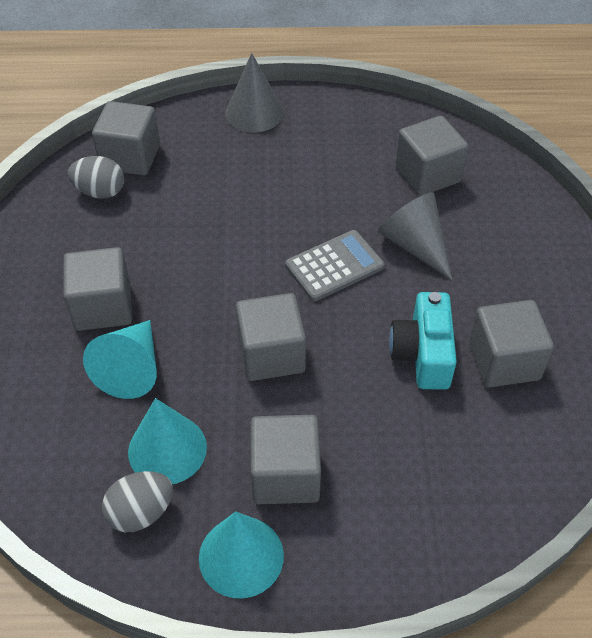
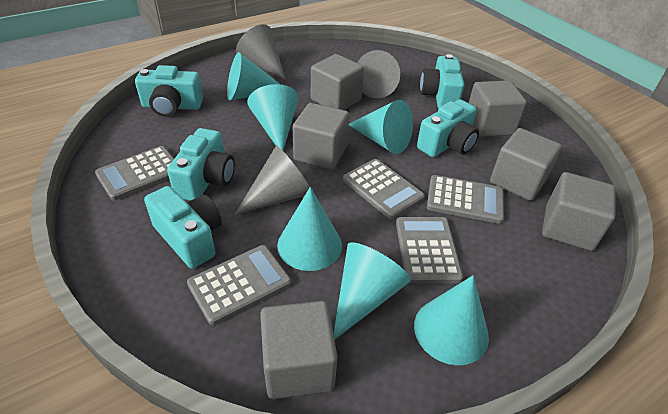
grey calculator: [285,230,384,301] = 1 -> [95,146,174,200] [187,245,291,325] [343,159,425,219] [396,217,463,283] [427,175,504,224] = 5
grey cone: [225,53,284,132] [378,192,452,280] = 2 -> [235,145,310,215] [236,24,286,80] [357,50,400,98] = 3
grey egg: [68,156,125,199] [102,471,173,532] = 2 -> none = 0
turquoise camera: [389,292,457,390] = 1 -> [135,65,203,117] [144,186,222,269] [167,128,235,201] [417,100,479,157] [420,54,465,108] = 5
turquoise cone: [83,320,157,399] [128,398,207,484] [199,512,284,599] = 3 -> [227,52,280,100] [247,84,298,151] [277,187,342,271] [334,242,411,340] [349,100,413,154] [414,275,489,365] = 6

